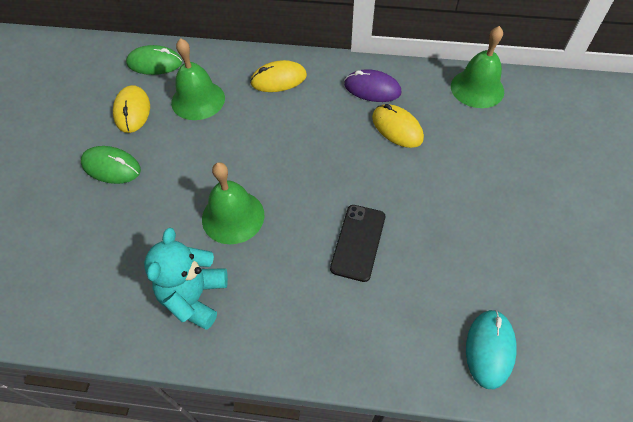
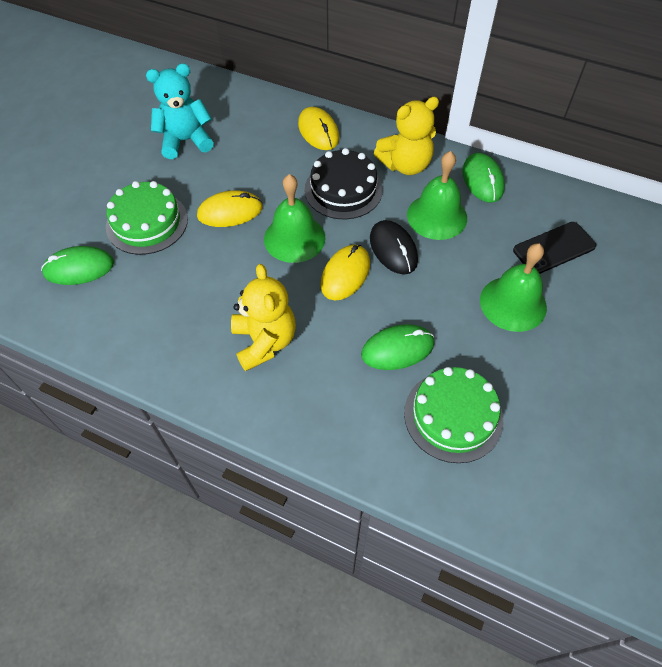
black cake: none = 0 -> [304,148,383,219] = 1
black mouse: none = 0 -> [370,220,418,274] = 1
green cake: none = 0 -> [106,181,188,255] [404,367,503,463] = 2
green mouse: [81,146,141,184] [126,45,182,75] = 2 -> [41,246,114,285] [361,324,434,370] [462,153,505,202] = 3
purple mouse: [344,69,401,102] = 1 -> none = 0
turquoise mouse: [466,310,517,389] = 1 -> none = 0
yellow teddy bear: none = 0 -> [231,264,296,371] [374,97,439,175] = 2

